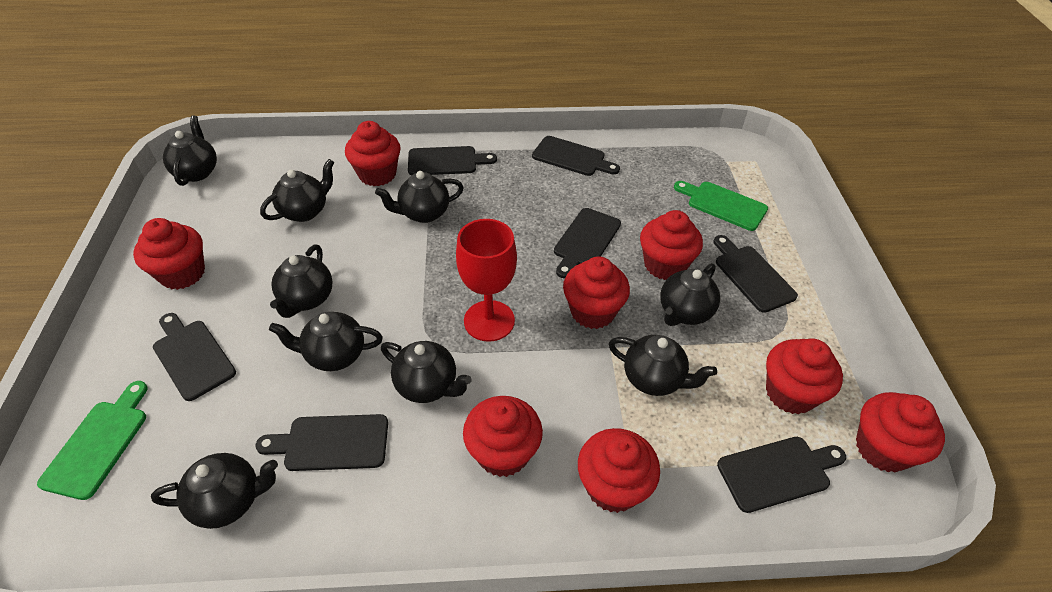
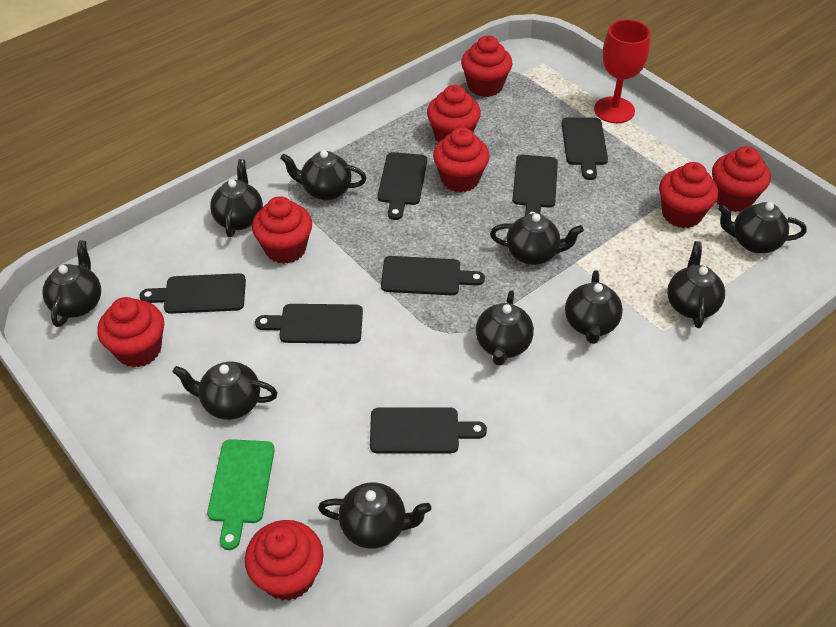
black teapot: [151,453,278,529] [163,116,217,186] [260,159,334,222] [269,312,383,371] [270,244,333,318] [375,171,464,223] [381,341,472,403] [609,335,717,396] [660,263,720,326] = 9 -> [42,240,101,327] [172,362,278,420] [210,159,263,237] [280,150,366,200] [318,482,431,549] [476,290,534,366] [490,213,584,265] [565,270,623,344] [667,241,725,328] [718,202,807,253] = 10
green cutting board: [37,381,148,500] [674,181,768,231] = 2 -> [207,439,275,550] = 1

